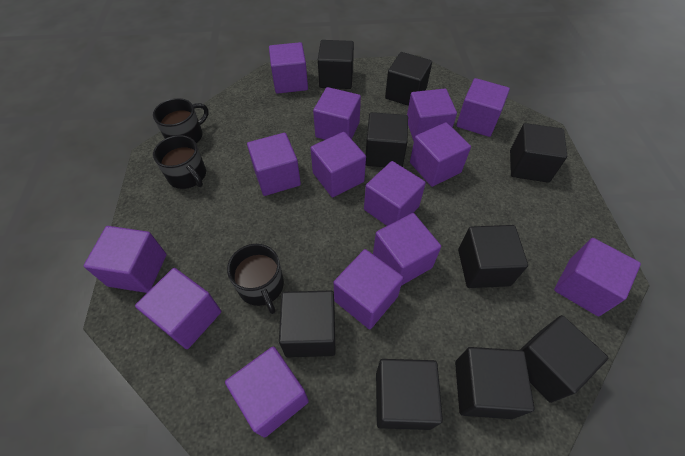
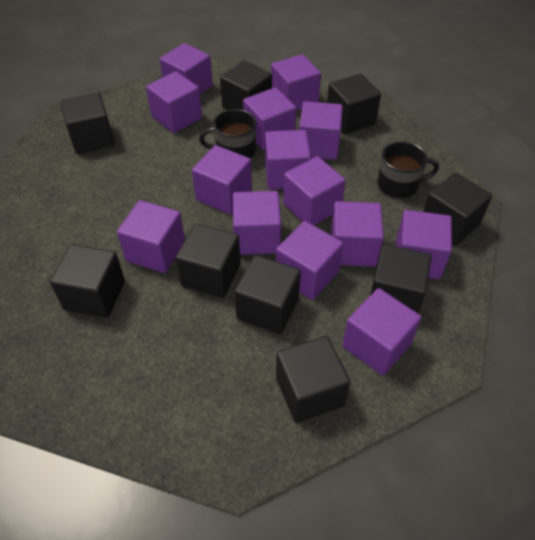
black mug: [153,98,209,143] [153,135,206,189] [227,244,284,314] = 3 -> [199,109,256,159] [377,141,439,198] = 2

